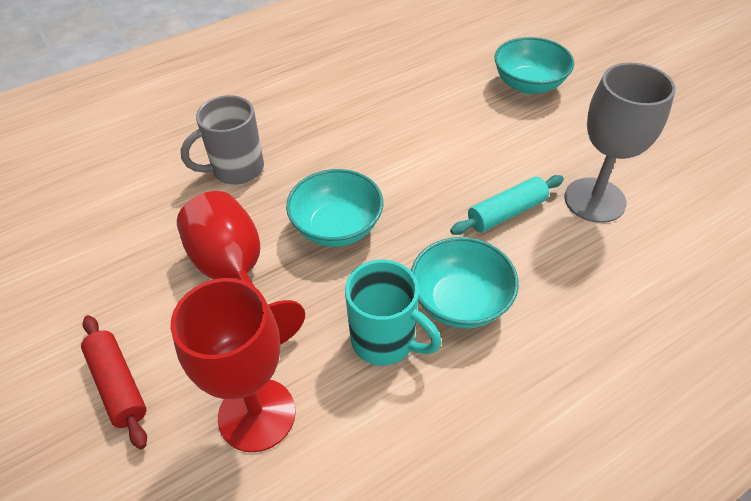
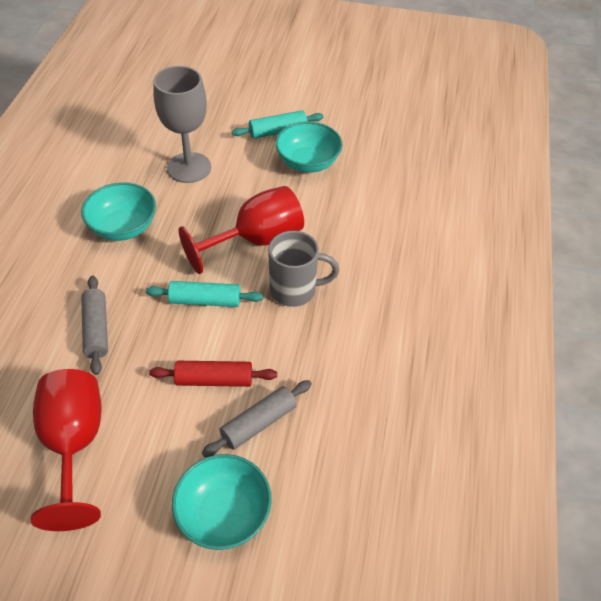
grey rolling pin: none = 0 -> [81,276,108,375] [202,380,312,457] = 2
turquoise mug: [345,260,442,365] = 1 -> none = 0
turquoise rolling pin: [450,175,564,235] = 1 -> [146,281,263,307] [232,110,323,139] = 2

